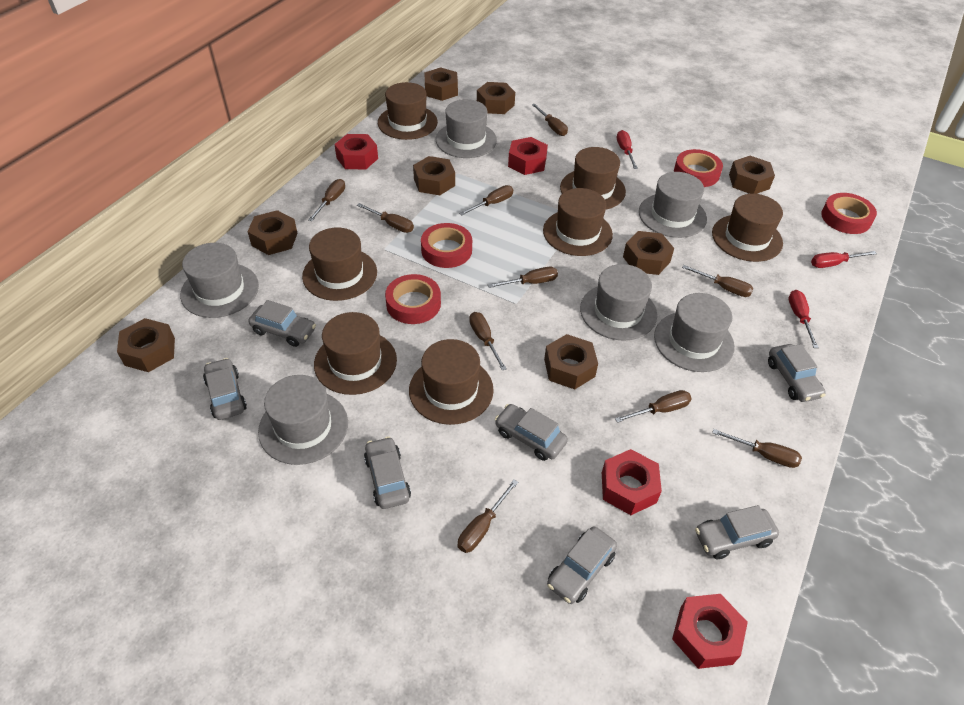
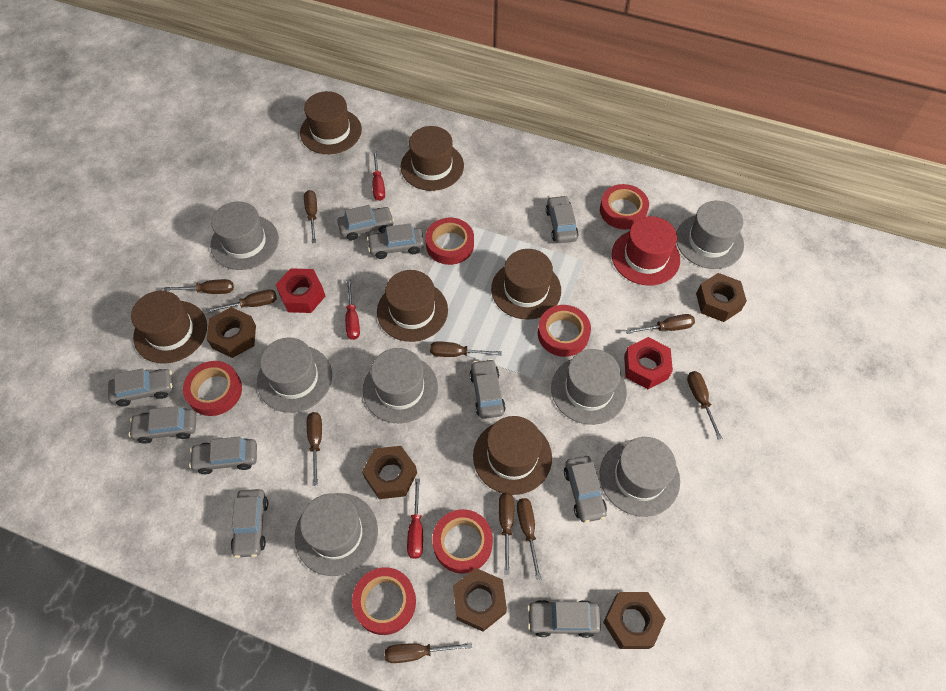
brown hat: [302,227,377,301] [314,312,397,395] [378,82,438,140] [409,339,494,425] [543,188,613,256] [560,147,626,209] [712,194,783,262] = 7 -> [131,291,207,364] [300,91,362,154] [377,270,448,342] [401,126,464,191] [473,416,552,495] [491,249,561,320] = 6
brown nut: [117,318,175,372] [247,210,298,255] [413,156,455,195] [424,67,458,101] [477,82,515,114] [544,334,598,389] [623,231,674,275] [729,156,775,194] = 8 -> [207,307,256,358] [362,446,417,499] [453,568,507,632] [603,592,666,649] [696,273,747,322] = 5
grey car: [203,358,247,420] [249,300,316,347] [364,436,411,509] [495,404,568,461] [547,526,617,604] [695,505,779,559] [768,344,826,402] = 7 -> [108,368,173,406] [129,406,196,444] [189,437,257,474] [231,489,268,558] [337,205,394,240] [367,223,424,259] [470,359,506,419] [527,600,601,638] [546,195,578,243] [564,456,607,523] = 10
grey hat: [180,243,259,318] [258,375,348,465] [436,99,497,158] [580,264,657,341] [639,172,707,238] [654,293,735,372] = 6 -> [210,201,279,270] [257,337,332,413] [294,493,378,576] [363,348,438,423] [551,349,627,425] [600,437,680,517] [676,201,744,269] = 7
red hat: none = 0 -> [612,216,680,286] = 1
red nut: [334,134,378,169] [508,137,548,175] [602,449,662,515] [672,594,748,669] = 4 -> [276,268,325,313] [624,337,673,389] = 2
red tape: [385,274,441,324] [421,223,472,268] [674,149,723,187] [821,193,877,234] = 4 -> [183,361,242,416] [352,567,416,635] [425,218,474,265] [432,509,493,574] [538,305,591,357] [600,184,649,229] = 6

